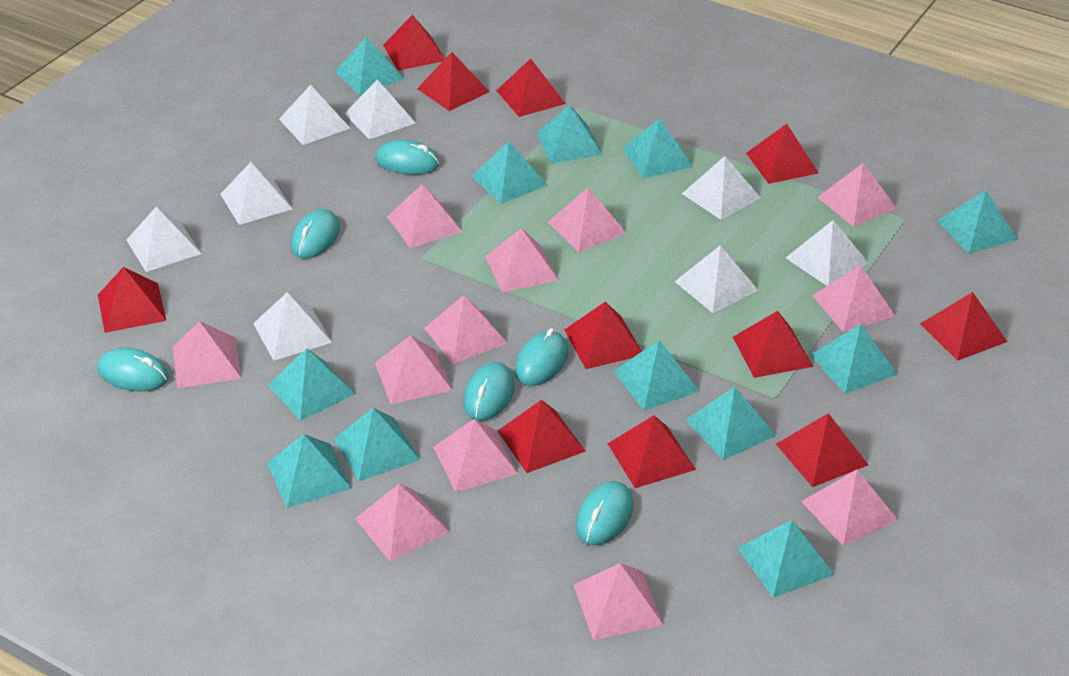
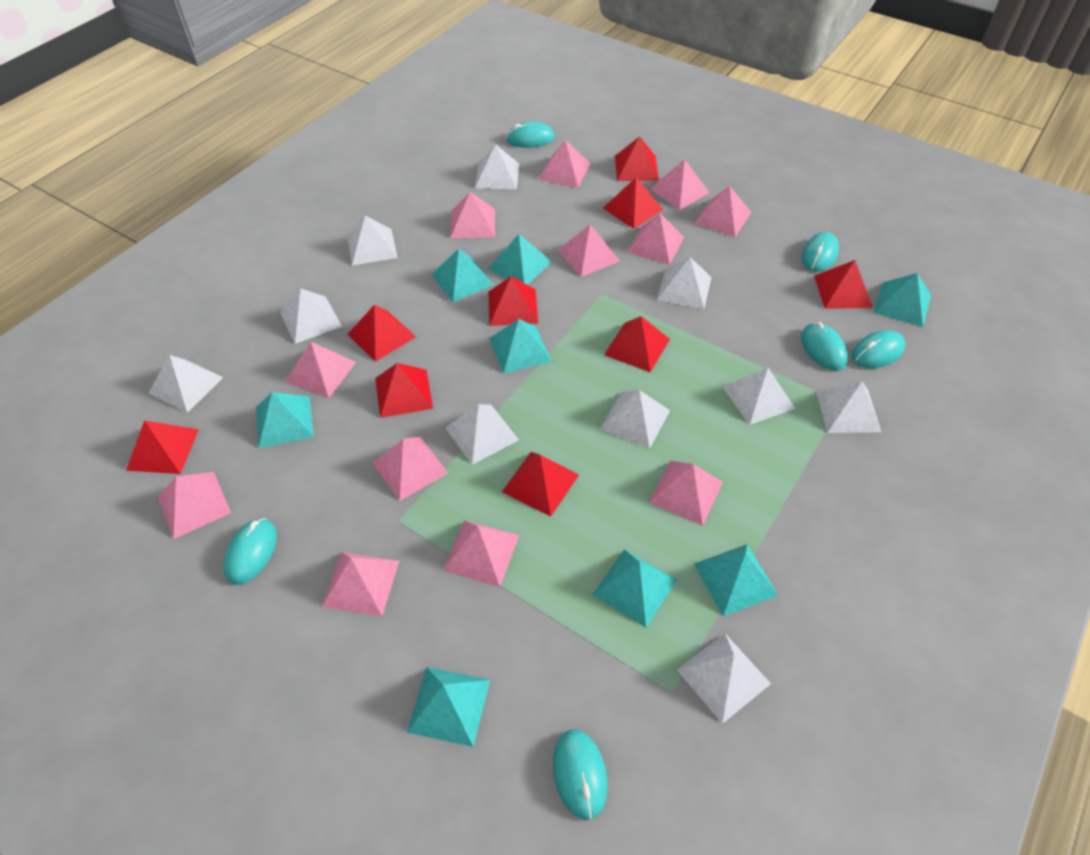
red pyramid: [98,267,166,333] [383,15,445,71] [417,52,489,111] [496,59,566,117] [498,400,586,473] [565,301,642,369] [607,415,696,488] [733,311,813,378] [746,124,818,184] [776,413,868,487] [920,292,1007,361] = 11 -> [126,420,199,474] [347,305,416,362] [375,363,433,418] [488,276,538,326] [502,452,579,517] [603,178,664,229] [604,316,670,372] [615,136,659,181] [814,260,873,309] = 9
turquoise pyramid: [267,434,352,508] [268,348,355,421] [334,408,420,481] [335,37,404,95] [472,141,548,204] [536,105,603,163] [613,340,699,411] [622,118,693,179] [685,387,776,460] [738,520,835,598] [810,324,898,394] [937,190,1018,254] = 12 -> [256,392,314,448] [407,667,490,747] [431,248,494,302] [488,234,552,285] [489,319,552,374] [592,549,677,627] [694,544,778,617] [873,273,931,327] = 8
white pyramid: [127,207,202,272] [220,162,292,225] [253,292,332,361] [279,85,350,145] [344,79,416,139] [675,246,758,313] [682,156,761,220] [786,220,869,286] = 8 -> [148,355,224,413] [280,288,342,344] [347,216,398,266] [445,404,519,465] [475,144,519,189] [600,390,670,449] [657,257,712,309] [677,633,771,724] [723,368,795,425] [816,381,881,433] = 10

